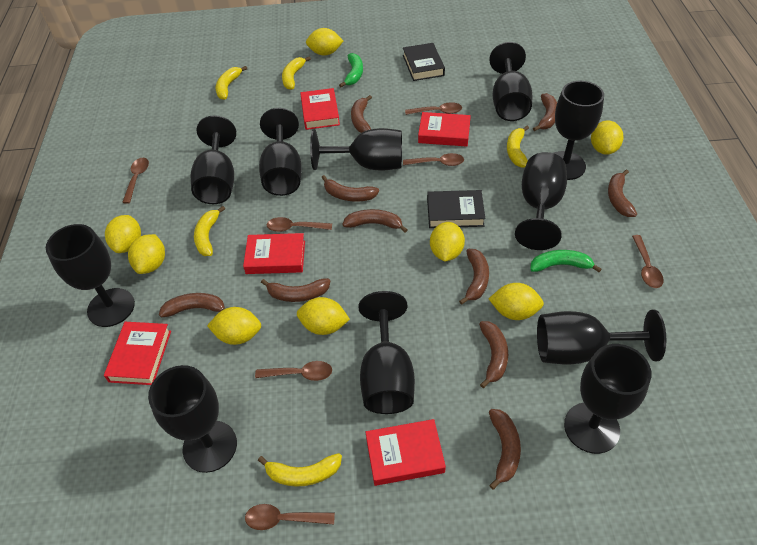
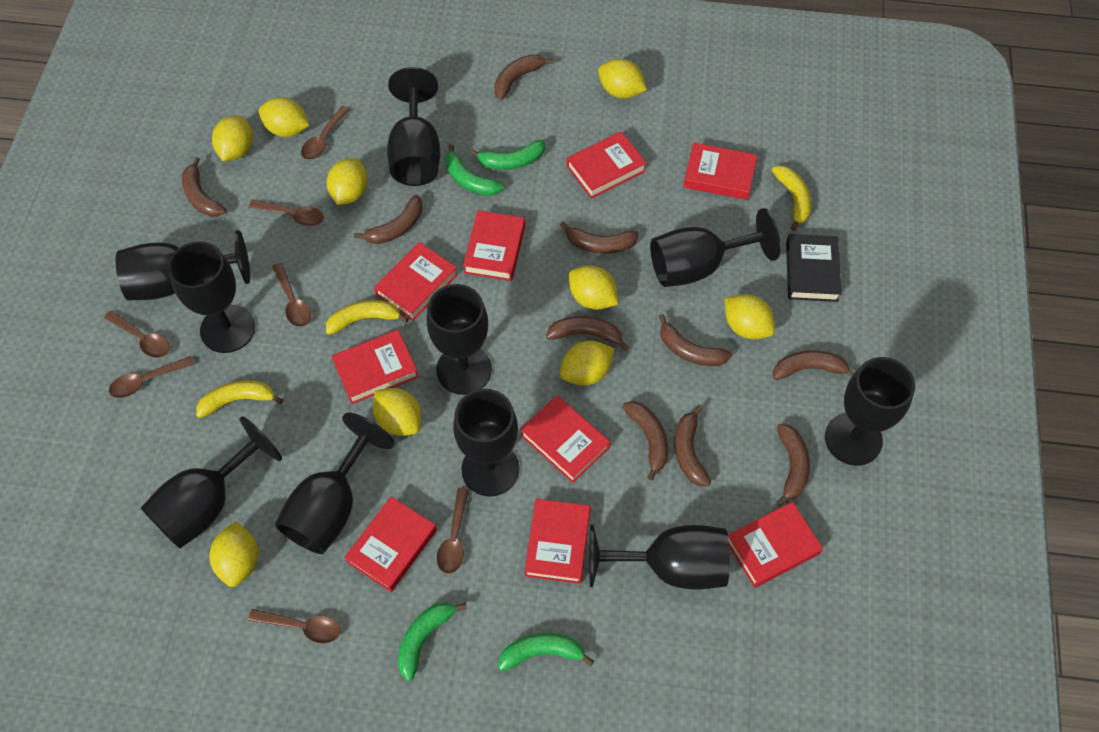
black book: [403,43,445,81] [427,190,485,228] = 2 -> [786,234,842,302] = 1
black goblet: [46,224,135,327] [148,365,237,473] [191,115,236,204] [259,108,302,196] [310,128,402,171] [358,291,415,414] [489,42,532,121] [515,152,567,250] [537,310,666,365] [554,81,604,180] [564,344,651,454] = 11 -> [116,230,250,300] [141,416,282,549] [168,241,255,353] [275,413,395,554] [387,67,440,186] [427,284,492,395] [453,389,520,497] [590,524,730,589] [650,208,780,287] [825,357,915,466] = 10
green banana: [339,53,363,87] [530,250,601,272] = 2 -> [398,602,467,681] [446,144,504,196] [470,139,545,170] [498,633,594,671] = 4
red book: [104,322,171,385] [243,233,305,274] [300,88,340,130] [366,419,446,486] [418,112,471,146] = 5 -> [332,330,419,404] [344,496,437,592] [374,242,458,321] [463,210,525,281] [520,395,610,483] [525,499,591,584] [567,131,647,199] [683,143,757,200] [728,502,823,588] = 9
yellow banana: [194,206,225,256] [216,66,247,100] [258,453,342,487] [282,56,311,90] [507,126,529,168] = 5 -> [196,380,283,418] [326,300,409,335] [772,165,811,231] = 3
yellow lemon: [105,215,141,253] [128,234,165,274] [207,307,261,345] [297,297,350,335] [306,28,343,56] [430,222,465,262] [489,283,544,320] [591,120,623,155] = 8 -> [209,521,258,587] [212,116,253,161] [259,97,309,137] [327,158,368,205] [373,388,421,436] [560,341,614,386] [569,265,619,310] [598,59,647,99] [724,294,775,339] = 9

